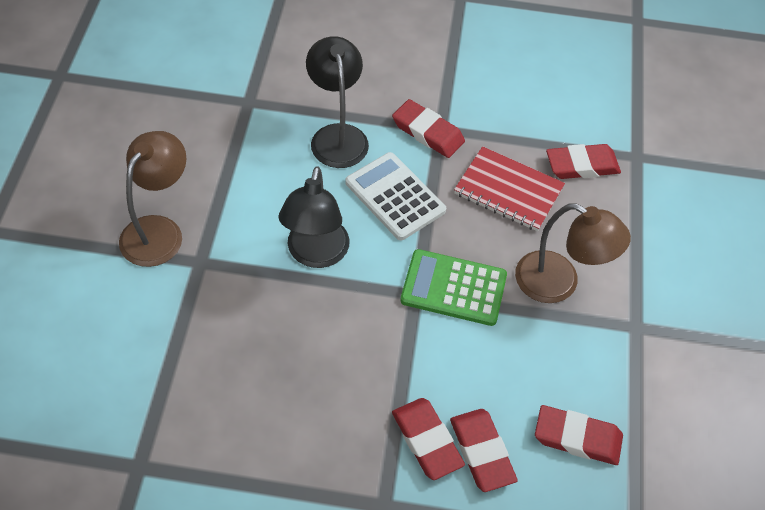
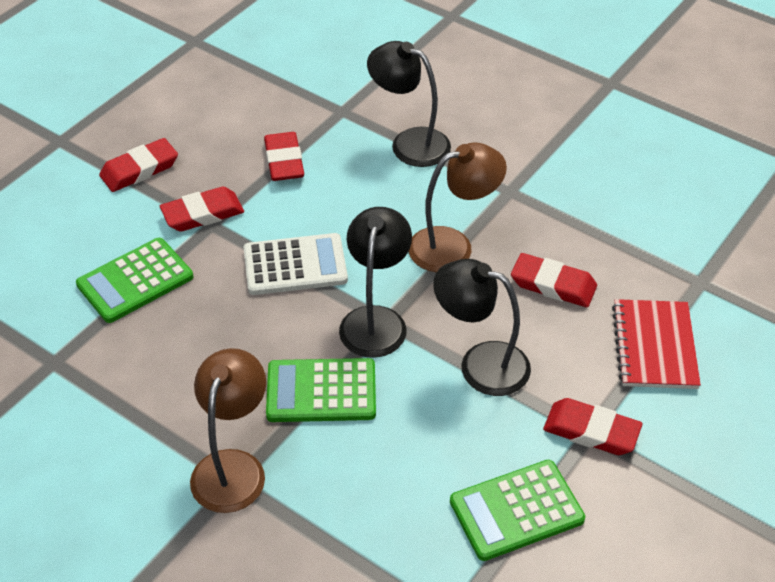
black lamp: [278,166,350,268] [306,36,369,168] = 2 -> [339,207,412,358] [367,41,451,167] [433,259,531,396] = 3
green calculator: [400,249,507,326] = 1 -> [76,238,193,323] [266,358,376,422] [450,460,585,561] = 3

